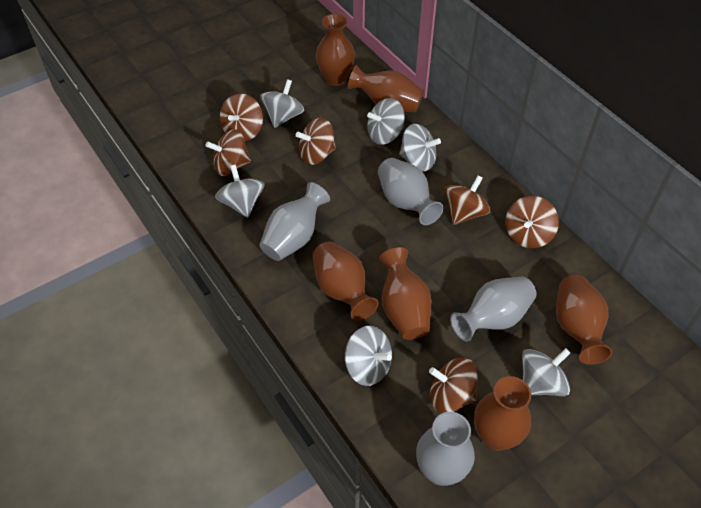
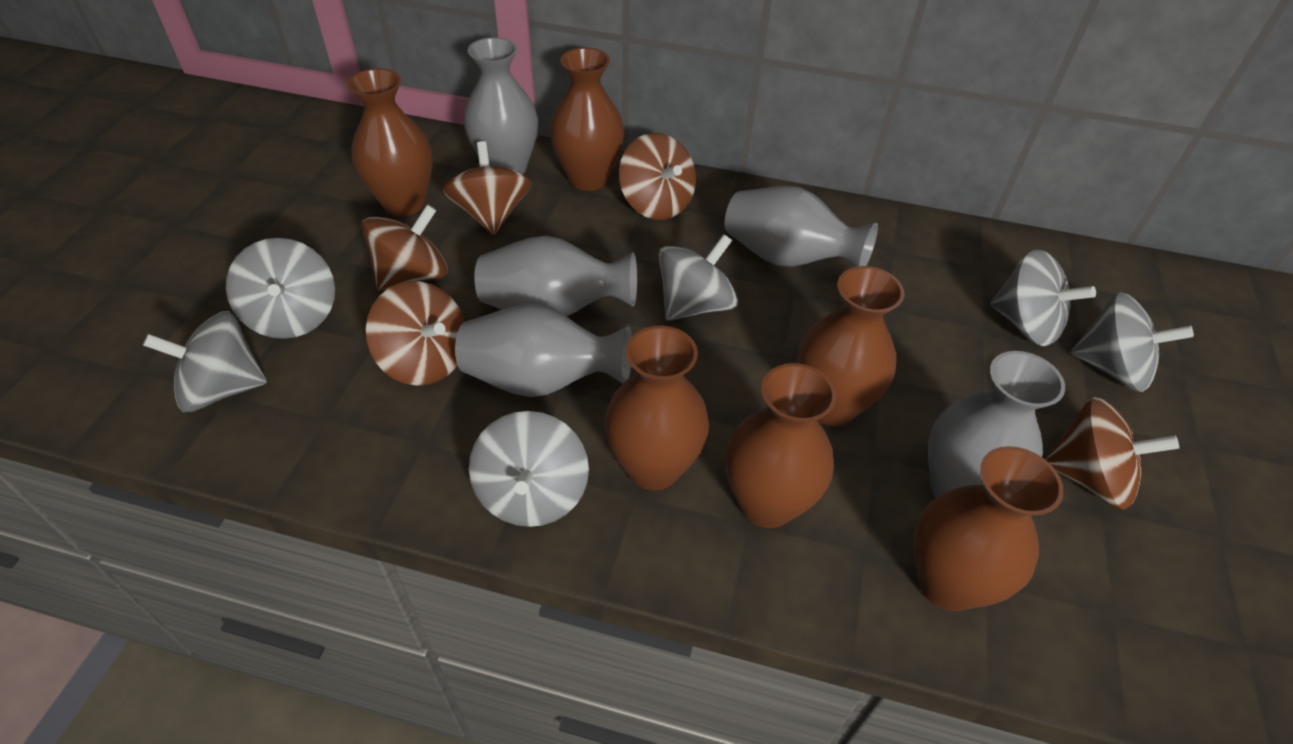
brown spinning top: [206,129,251,176] [220,94,263,141] [296,118,336,165] [429,358,478,413] [444,175,490,225] [505,196,559,248] = 6 -> [361,204,448,291] [366,281,465,386] [443,141,531,235] [619,133,696,220] [1045,397,1179,510] = 5
grey vase: [259,182,330,261] [378,158,444,225] [416,412,475,486] [450,276,537,342] = 4 -> [455,304,632,397] [464,37,538,174] [474,236,637,317] [725,186,878,267] [928,351,1065,498] = 5

